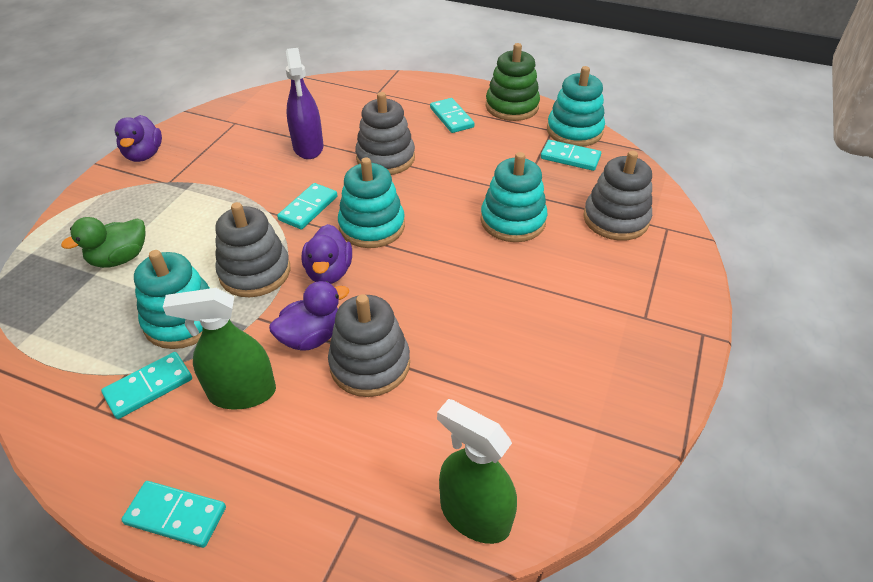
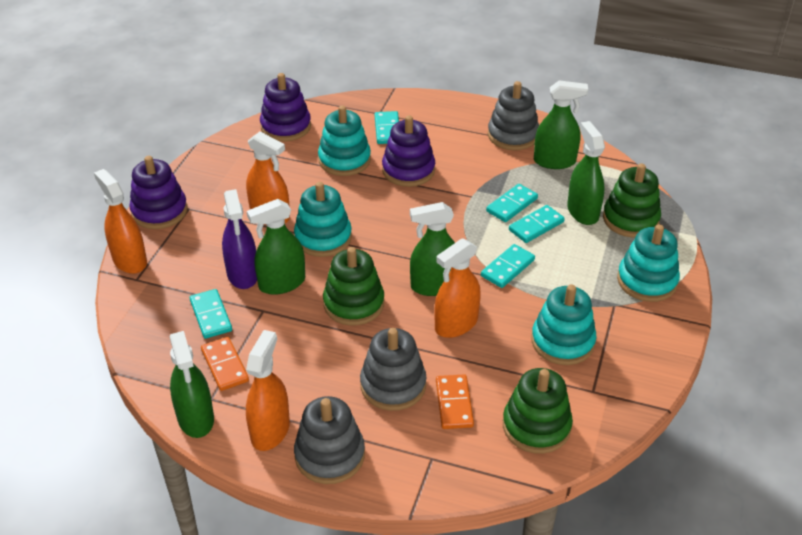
green duck: [61,217,146,268] = 1 -> none = 0
green spray bottle: [163,288,276,409] [437,399,517,544] = 2 -> [170,331,214,438] [247,199,305,295] [410,202,455,296] [534,80,588,169] [567,121,605,225] = 5
green stacking toy: [486,43,540,121] = 1 -> [323,247,384,326] [503,368,573,454] [603,163,661,238] = 3
grey stacking toy: [215,202,290,297] [328,294,410,397] [355,92,415,175] [583,151,652,241] = 4 -> [294,396,365,484] [360,328,427,411] [488,81,539,150] = 3
orange domino: none = 0 -> [201,337,249,391] [436,374,474,429] = 2
orange spray bottle: none = 0 -> [94,169,147,274] [246,132,290,223] [246,330,290,451] [434,238,481,338] = 4
purple duck: [115,115,162,162] [269,281,349,351] [302,224,352,284] = 3 -> none = 0
purple stacking toy: none = 0 -> [129,156,187,229] [260,73,311,141] [382,115,435,187] = 3

